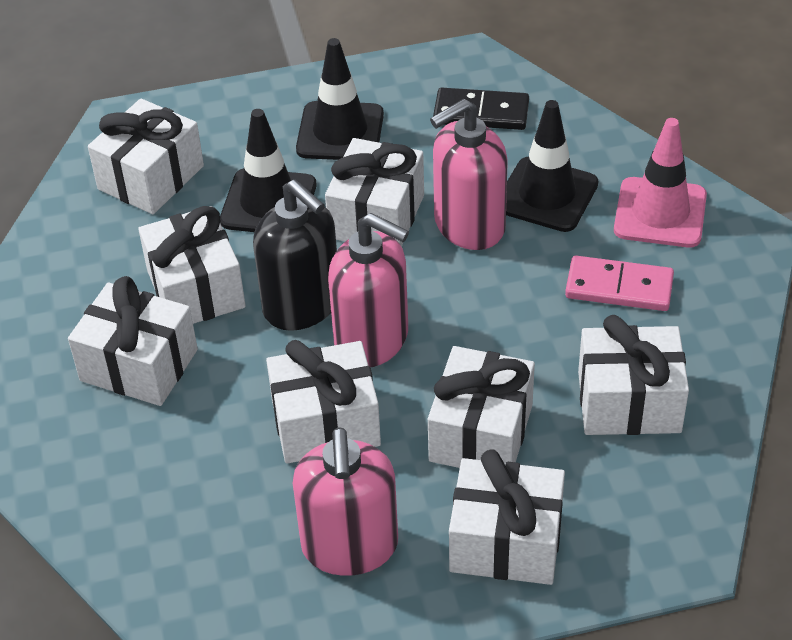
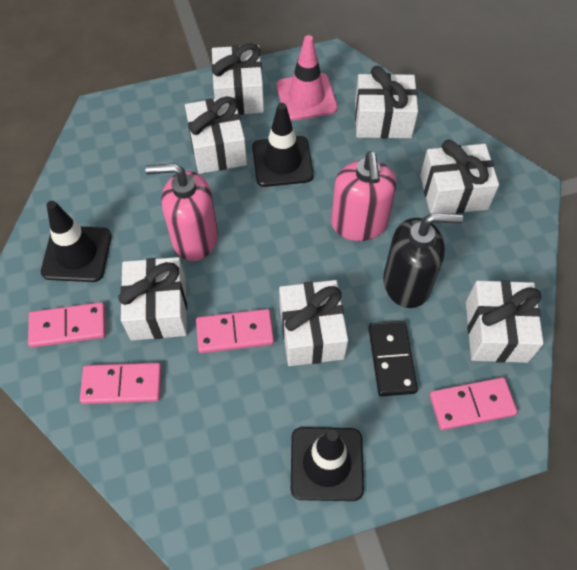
pink domino: [565,256,674,311] = 1 -> [28,302,106,348] [80,363,162,404] [196,309,274,353] [430,377,517,430] = 4
pink soap dispenser: [293,427,398,576] [328,213,409,367] [430,99,508,250] = 3 -> [145,163,218,261] [331,151,397,241] = 2
white gift: [68,276,198,406] [88,99,204,214] [138,206,246,324] [266,340,381,464] [325,138,424,247] [428,346,535,468] [449,449,565,585] [578,315,689,435] = 8 -> [118,257,187,340] [185,96,247,174] [212,43,264,115] [279,280,348,366] [355,66,418,139] [420,140,499,214] [466,280,544,363] = 7

